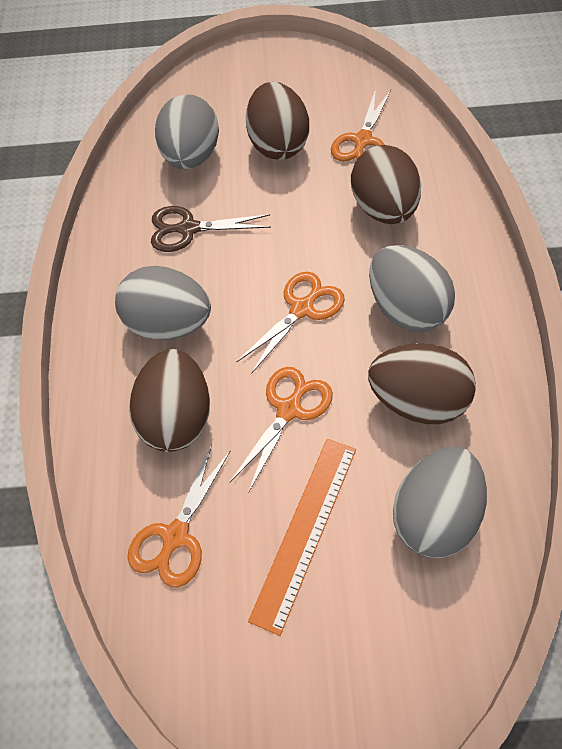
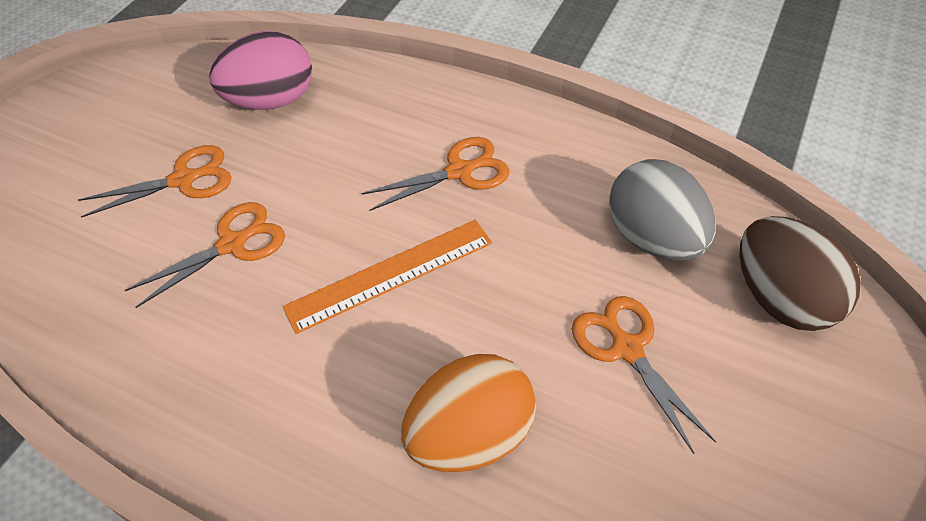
brown egg: [129,349,210,452] [246,82,309,160] [351,145,421,224] [368,343,476,424] = 4 -> [739,216,861,331] = 1
brown scissors: [151,206,271,252] = 1 -> none = 0
grey egg: [115,266,211,340] [155,94,219,169] [369,245,455,332] [393,447,487,558] = 4 -> [609,159,716,261] = 1
orange egg: none = 0 -> [401,354,536,472] = 1
pink egg: none = 0 -> [209,31,312,110] = 1

